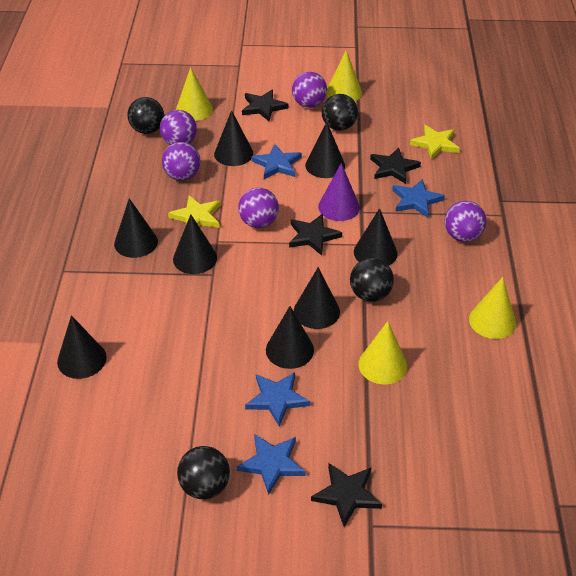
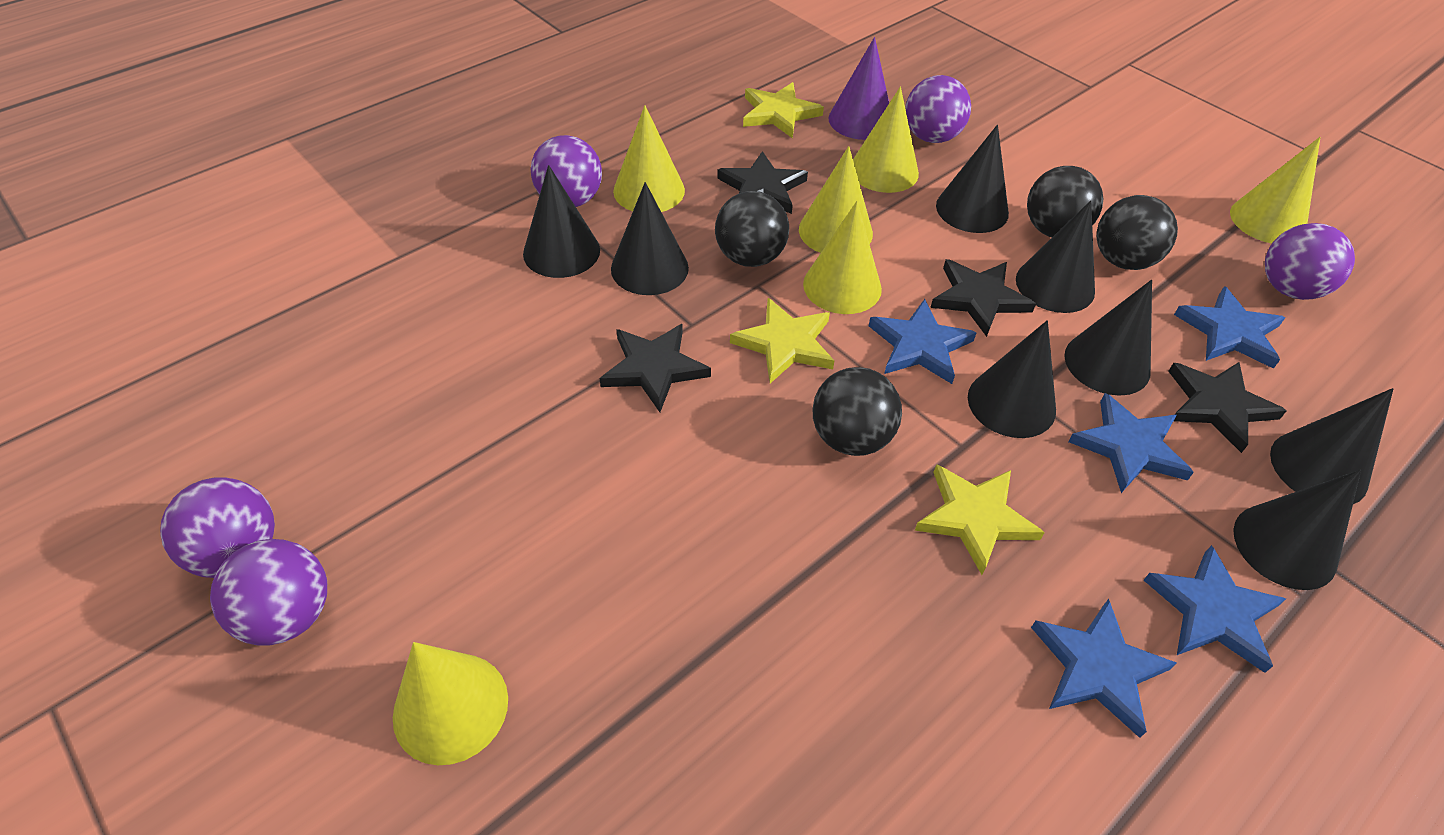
blue star: [237,434,306,495] [245,372,310,427] [251,144,302,179] [392,179,445,218] = 4 -> [869,299,977,384] [1031,599,1177,738] [1068,393,1194,493] [1144,545,1286,673] [1174,286,1285,369] = 5
yellow cone: [176,67,213,121] [327,50,362,101] [358,321,407,384] [469,277,516,339] = 4 -> [393,642,508,765] [613,105,685,212] [799,146,873,253] [803,201,882,314] [853,86,919,193] [1230,137,1320,243] = 6
yellow star: [168,195,220,228] [410,125,460,160] = 2 -> [730,298,834,383] [743,82,824,139] [915,464,1045,575] = 3

